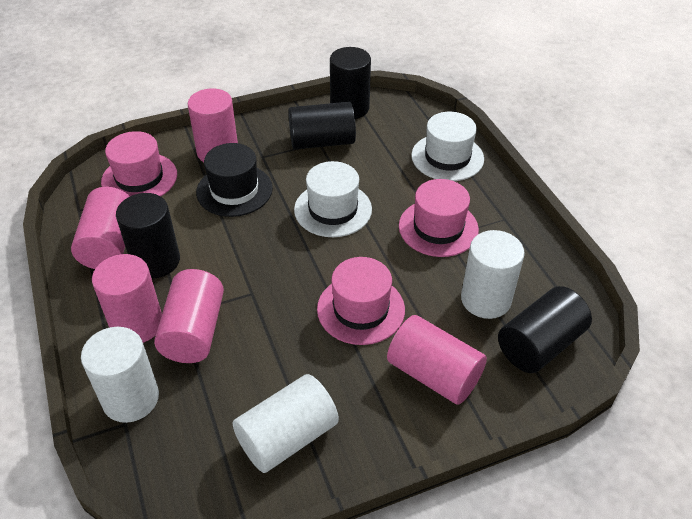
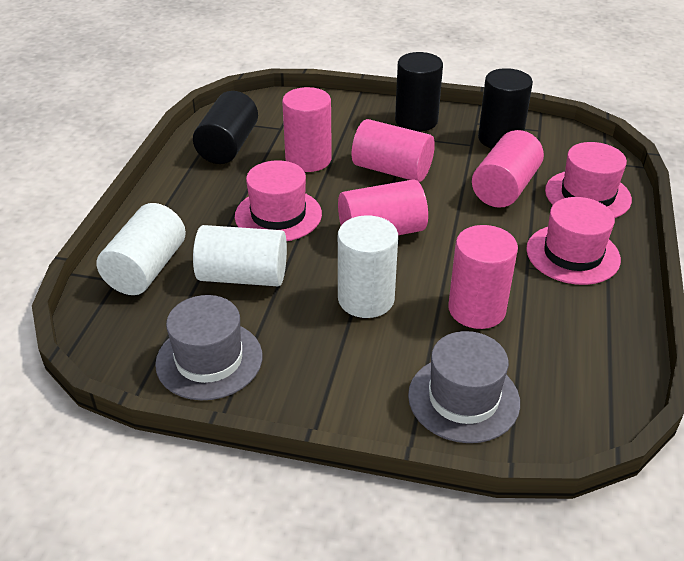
black cylinder: [116,193,180,279] [288,102,356,149] [330,47,371,119] [498,286,592,373] = 4 -> [193,91,258,164] [395,52,443,132] [478,68,533,149] = 3
black hat: [196,143,273,217] = 1 -> none = 0
grey hat: none = 0 -> [155,295,262,400] [408,331,520,443] = 2
white hat: [294,161,372,237] [411,112,484,181] = 2 -> none = 0

